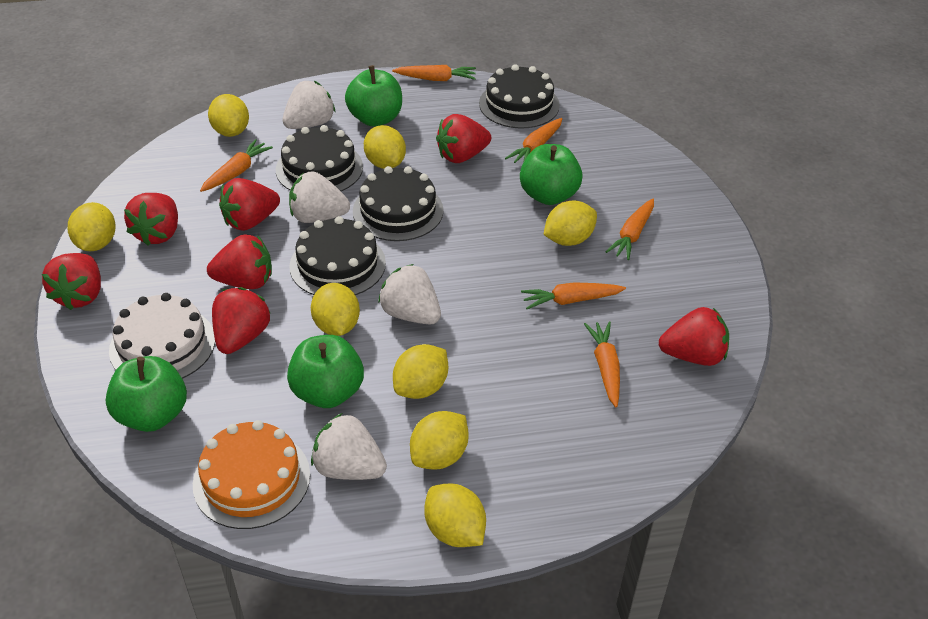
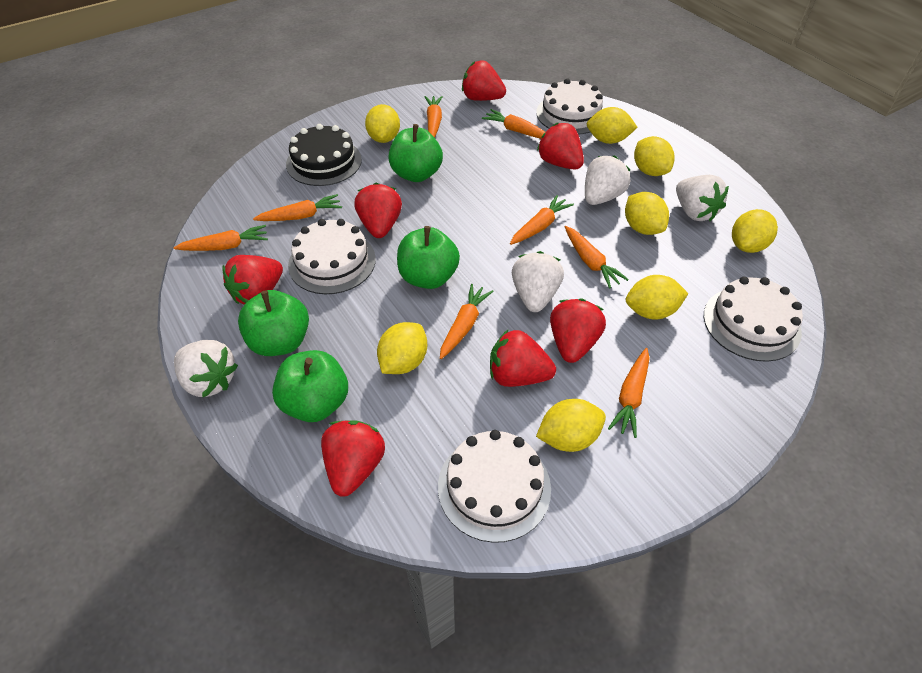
black cake: [276,125,363,191] [289,216,386,295] [353,166,444,241] [479,64,560,128] = 4 -> [286,124,362,186] = 1
orange cake: [193,420,310,529] = 1 -> none = 0
orange carrot: [200,139,273,192] [392,65,476,81] [505,118,562,163] [521,282,626,309] [584,321,620,408] [606,198,654,260] = 6 -> [173,225,268,251] [253,194,342,221] [425,96,443,138] [440,284,494,359] [482,109,545,139] [510,195,574,245] [565,226,629,289] [608,348,650,438] = 8
white cake: [109,293,215,379] = 1 -> [288,219,376,294] [438,430,551,543] [536,79,604,135] [704,277,803,362] = 4

